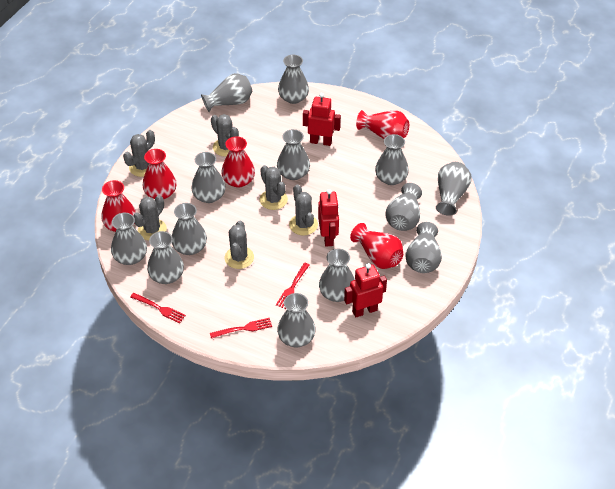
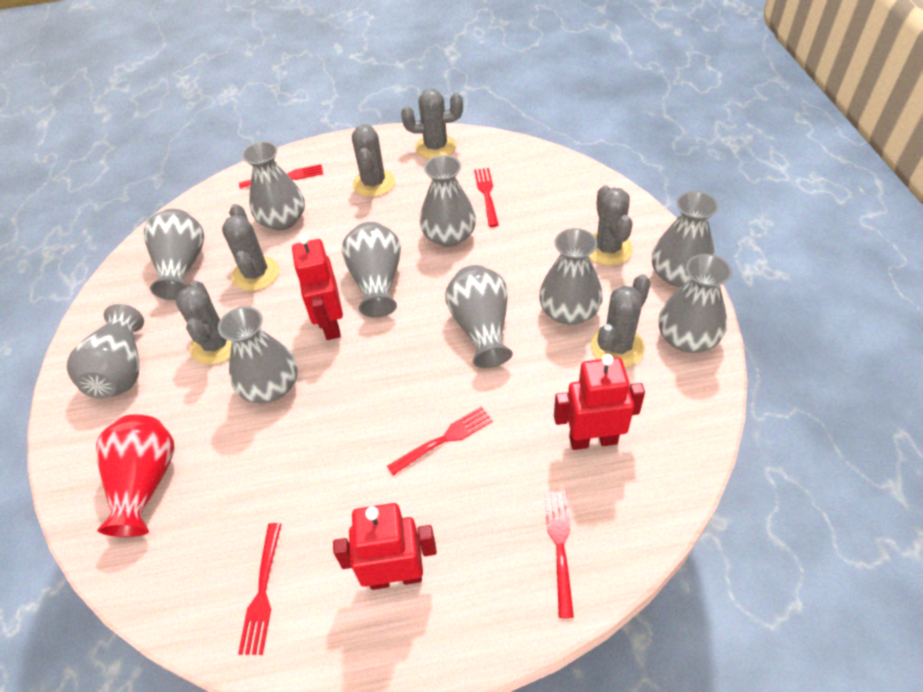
grey vase: [111,213,147,265] [147,231,184,284] [172,203,207,255] [191,152,226,203] [201,73,252,112] [277,129,310,180] [277,293,316,347] [278,55,309,104] [319,249,355,302] [375,134,409,185] [385,183,422,231] [405,222,442,273] [436,162,472,216] = 13 -> [67,304,144,399] [144,208,205,300] [218,306,297,403] [242,141,305,230] [342,222,401,317] [420,155,476,247] [445,265,513,368] [539,228,603,325] [652,191,719,287] [659,254,732,353] = 10
red fork: [130,293,186,323] [210,318,272,338] [276,263,309,309] = 3 -> [238,523,281,655] [239,164,323,189] [387,406,493,475] [474,168,499,227] [545,492,574,618] = 5
red vase: [101,180,136,232] [142,149,177,199] [221,136,255,188] [350,223,403,269] [356,110,409,139] = 5 -> [96,415,175,537] = 1

